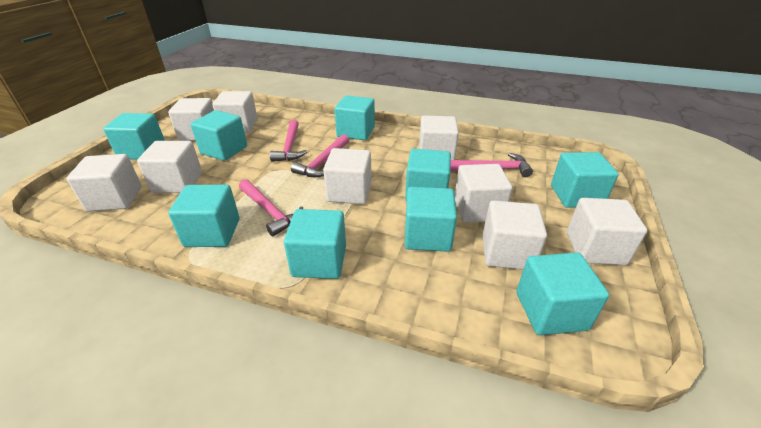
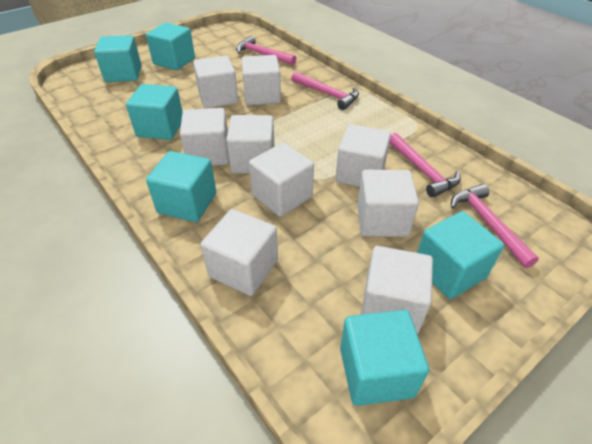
turquoise cube: [103,113,165,160] [168,185,239,247] [191,110,247,161] [284,209,346,279] [334,95,375,140] [405,149,451,201] [405,187,457,252] [516,252,609,335] [551,152,619,208] = 9 -> [94,35,141,82] [126,84,183,140] [146,23,195,70] [146,151,216,222] [340,310,429,406] [417,211,504,299] = 6

